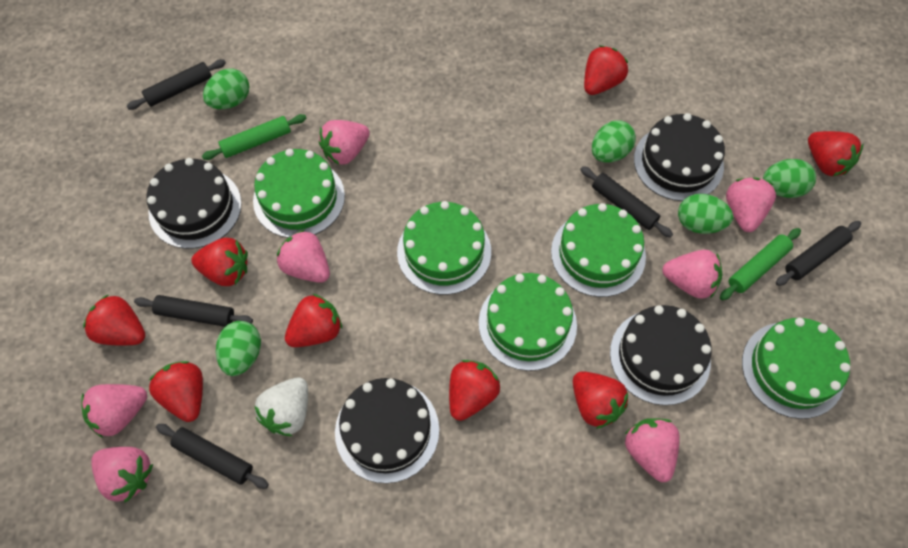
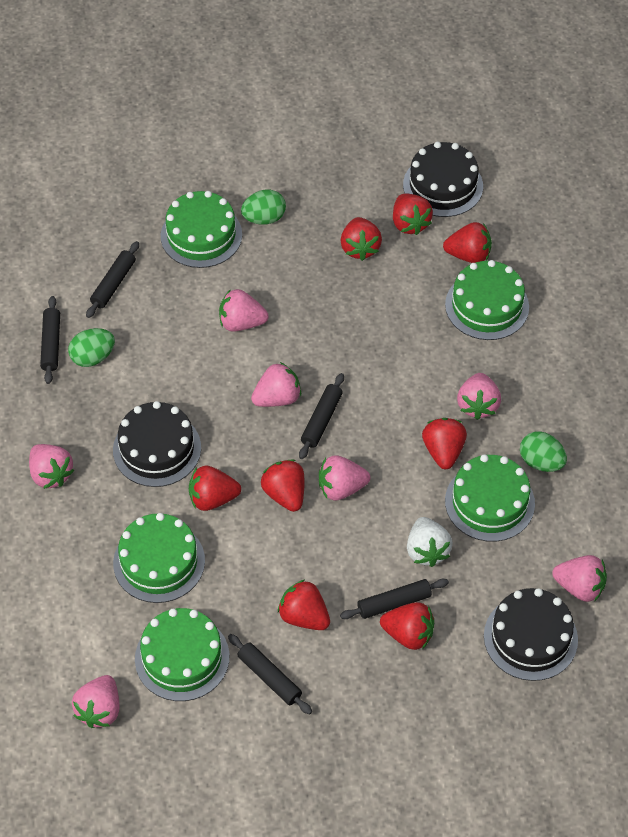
black cake: [146,158,242,249] [335,378,439,483] [610,305,711,405] [634,113,725,201] = 4 -> [113,401,201,487] [403,142,483,217] [484,588,578,681] = 3
green egg: [203,69,249,109] [216,321,261,376] [592,120,636,163] [678,194,733,234] [763,159,816,198] = 5 -> [68,328,115,367] [241,189,286,225] [520,431,567,472] = 3
green rolling pin: [202,114,306,160] [720,228,801,300] = 2 -> none = 0

